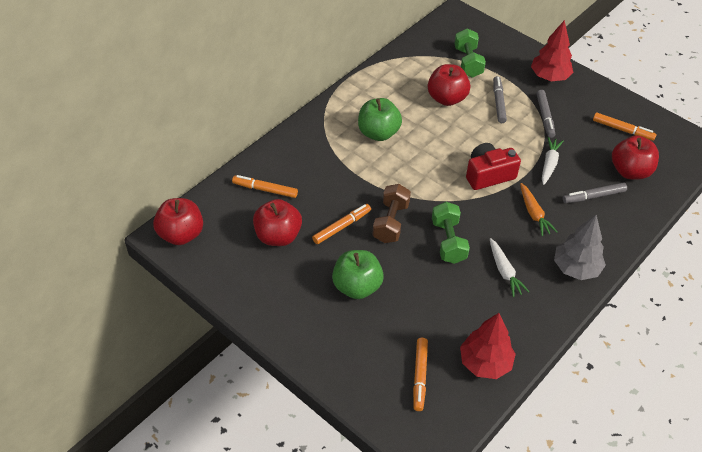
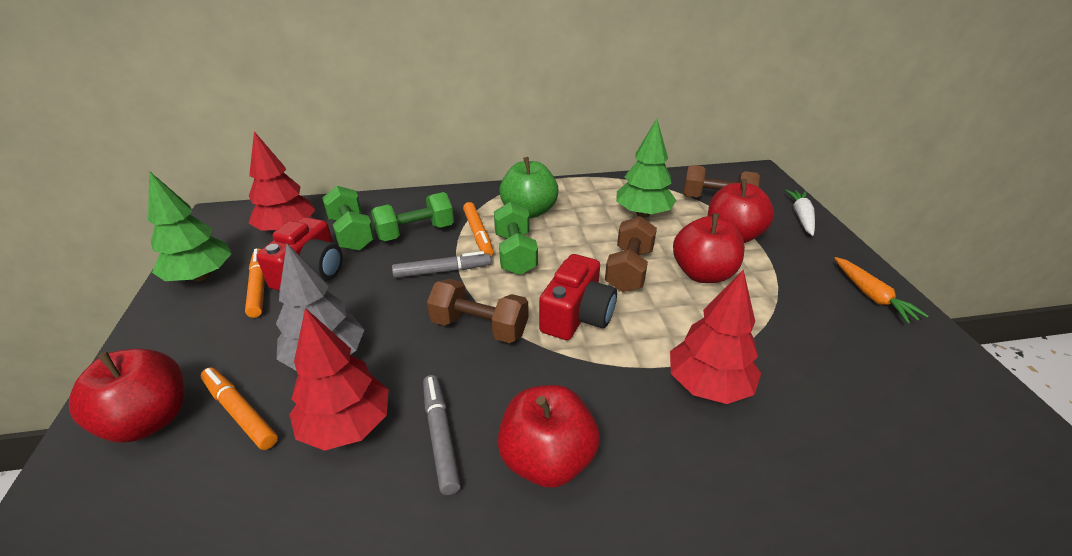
brown dumbbell: [372,184,411,243] = 1 -> [427,279,529,343] [605,216,657,292] [683,165,760,198] = 3
green apple: [332,250,384,299] [358,98,402,141] = 2 -> [499,157,559,218] = 1
green dumbbell: [432,202,470,264] [454,28,486,78] = 2 -> [322,186,375,251] [371,192,454,241] [494,202,538,275] = 3
green tree: none = 0 -> [148,171,232,282] [616,119,677,218] = 2
grey marker: [493,76,507,123] [537,90,555,138] [563,182,627,203] = 3 -> [392,251,491,278] [423,375,461,495] = 2
orange marker: [232,175,298,198] [312,204,371,244] [413,338,428,411] [593,113,656,141] = 4 -> [201,368,278,450] [245,248,265,318] [463,202,494,256] = 3
red camera: [466,143,521,190] = 1 -> [256,217,343,291] [539,254,617,340] = 2
red tree: [460,313,516,379] [531,20,573,81] = 2 -> [248,131,316,231] [289,308,389,451] [670,269,761,404] = 3
white carrot: [490,238,529,297] [542,137,564,185] = 2 -> [785,189,815,236] = 1

